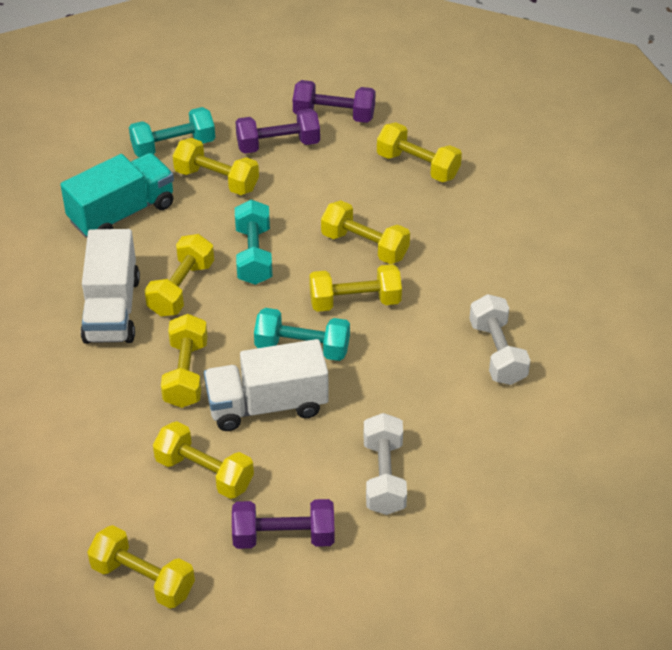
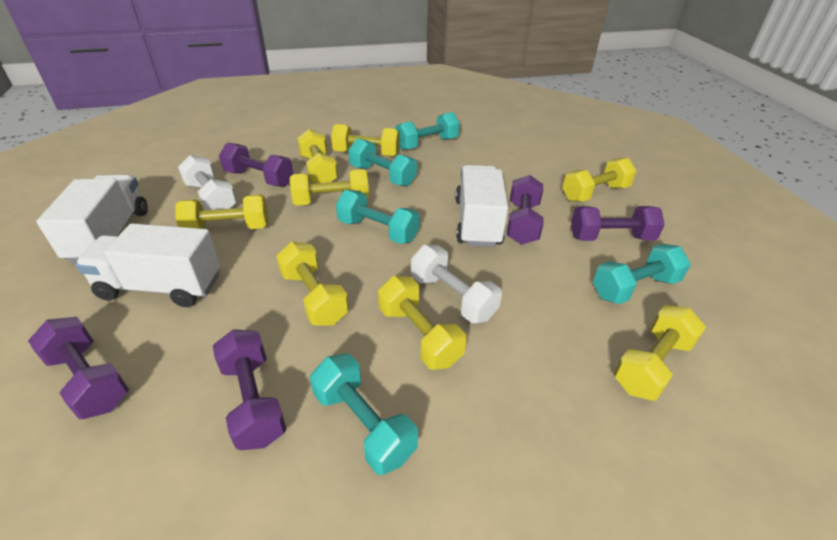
purple dumbbell: [232,499,335,549] [235,108,320,154] [293,80,376,123] = 3 -> [28,317,129,419] [213,329,286,450] [219,143,294,186] [507,175,543,245] [571,206,665,241] = 5
turquoise dumbbell: [129,107,215,157] [235,200,272,285] [254,308,350,361] = 3 -> [310,354,418,475] [336,190,420,244] [348,138,417,186] [395,112,460,150] [593,244,691,304] = 5
turquoise truck: [60,153,174,238] = 1 -> none = 0
white truck: [81,229,140,344] [204,339,329,431] = 2 -> [36,175,148,263] [75,223,220,307] [455,165,508,247] = 3

